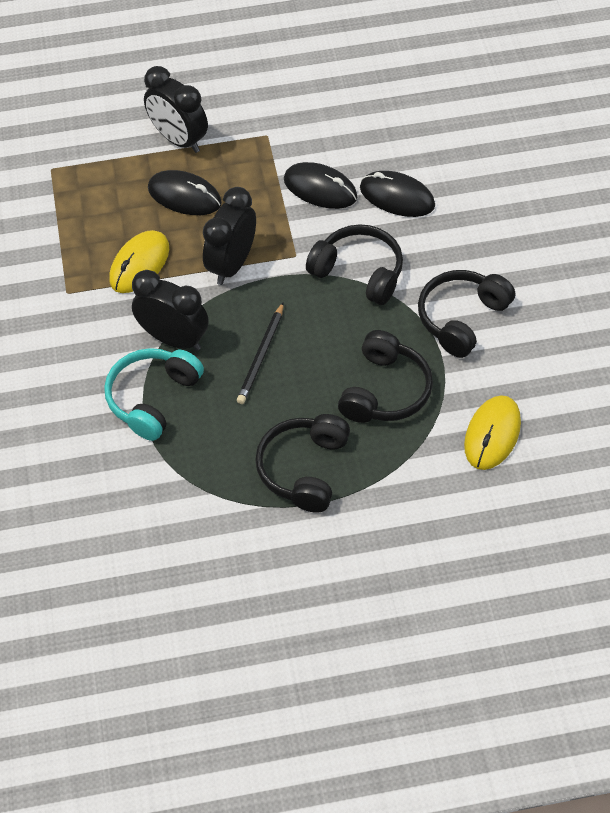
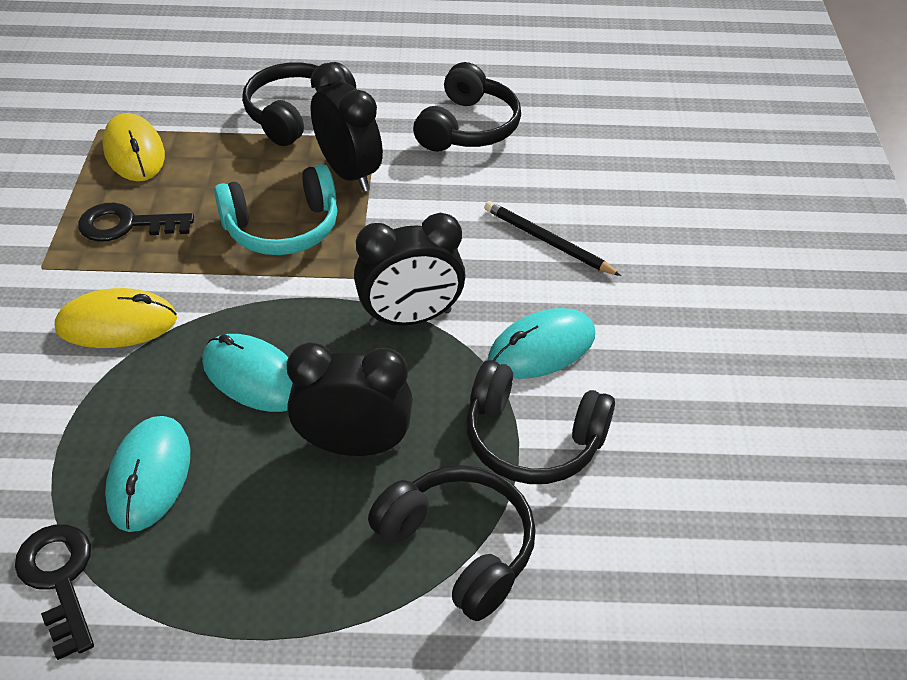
black key: none = 0 -> [15,524,94,660] [78,203,194,242] = 2
black mouse: [148,170,222,215] [284,162,357,209] [360,171,435,217] = 3 -> none = 0
turquoise mouse: none = 0 -> [105,416,190,532] [202,334,293,412] [488,308,595,379] = 3

